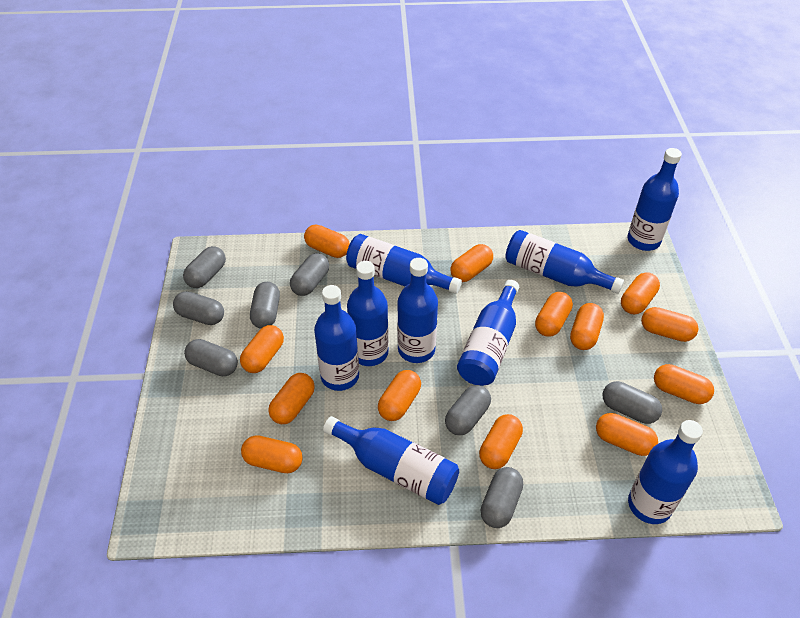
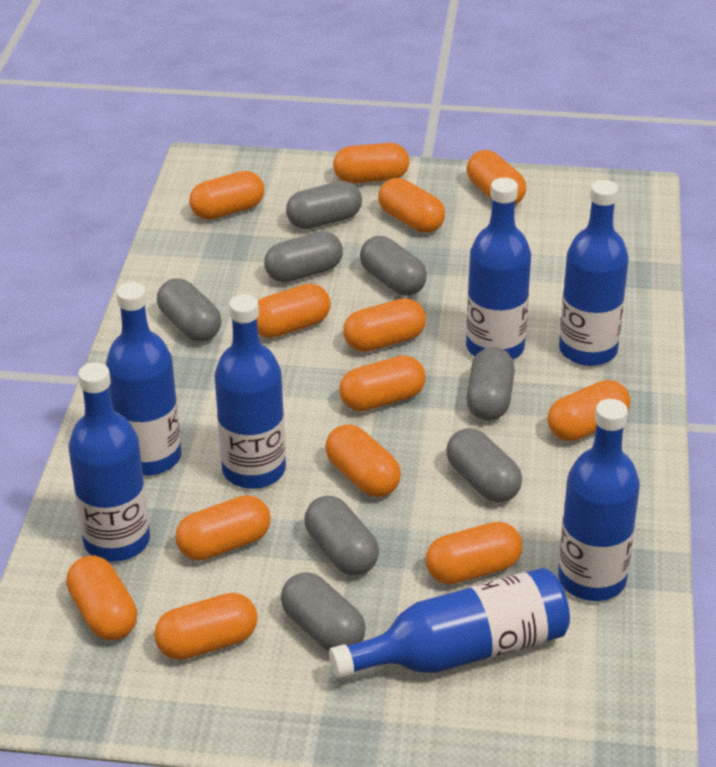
blue bottle: [314,285,359,391] [323,416,459,505] [346,234,462,294] [347,261,389,366] [397,258,438,363] [457,280,519,386] [505,230,624,294] [627,148,682,251] [628,420,703,524] = 9 -> [69,362,150,562] [106,282,182,476] [215,294,286,489] [329,568,570,678] [466,178,531,359] [558,399,640,601] [559,180,629,366] = 7

